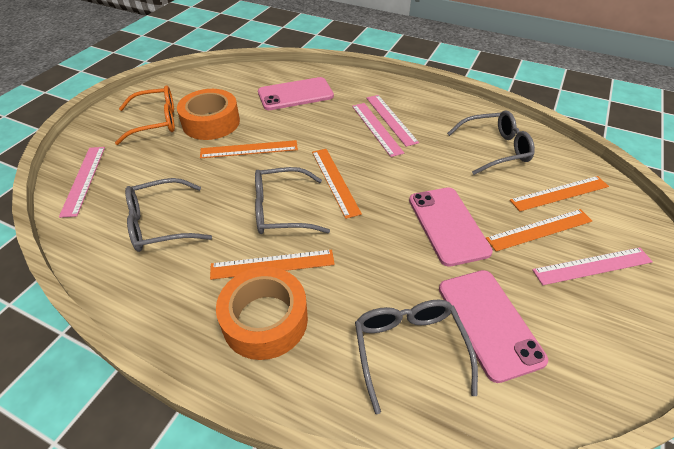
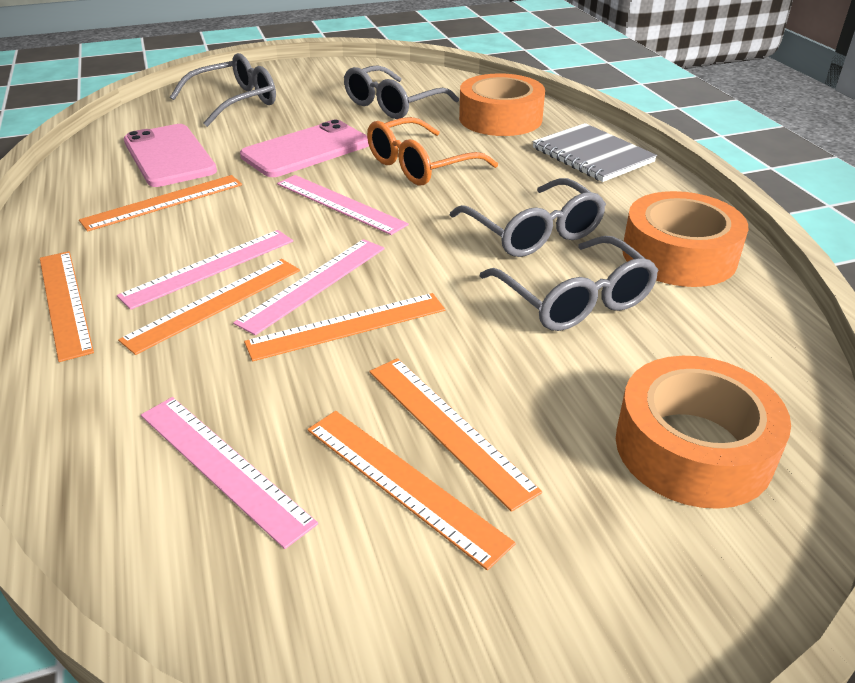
grey notebook: none = 0 -> [533,123,657,182] = 1
orange ruler: [200,140,298,158] [210,249,335,280] [312,149,362,219] [486,209,592,251] [510,176,609,212] = 5 -> [40,251,94,362] [79,175,242,232] [118,259,300,355] [244,293,445,361] [307,411,516,570] [369,358,542,512] = 6
orange tape: [177,89,240,140] [216,267,308,360] = 2 -> [459,73,545,136] [616,356,791,509] [622,191,748,287] = 3
pink phone: [258,77,334,110] [409,187,493,267] [439,270,548,383] = 3 -> [124,124,217,187] [240,120,369,177] = 2

